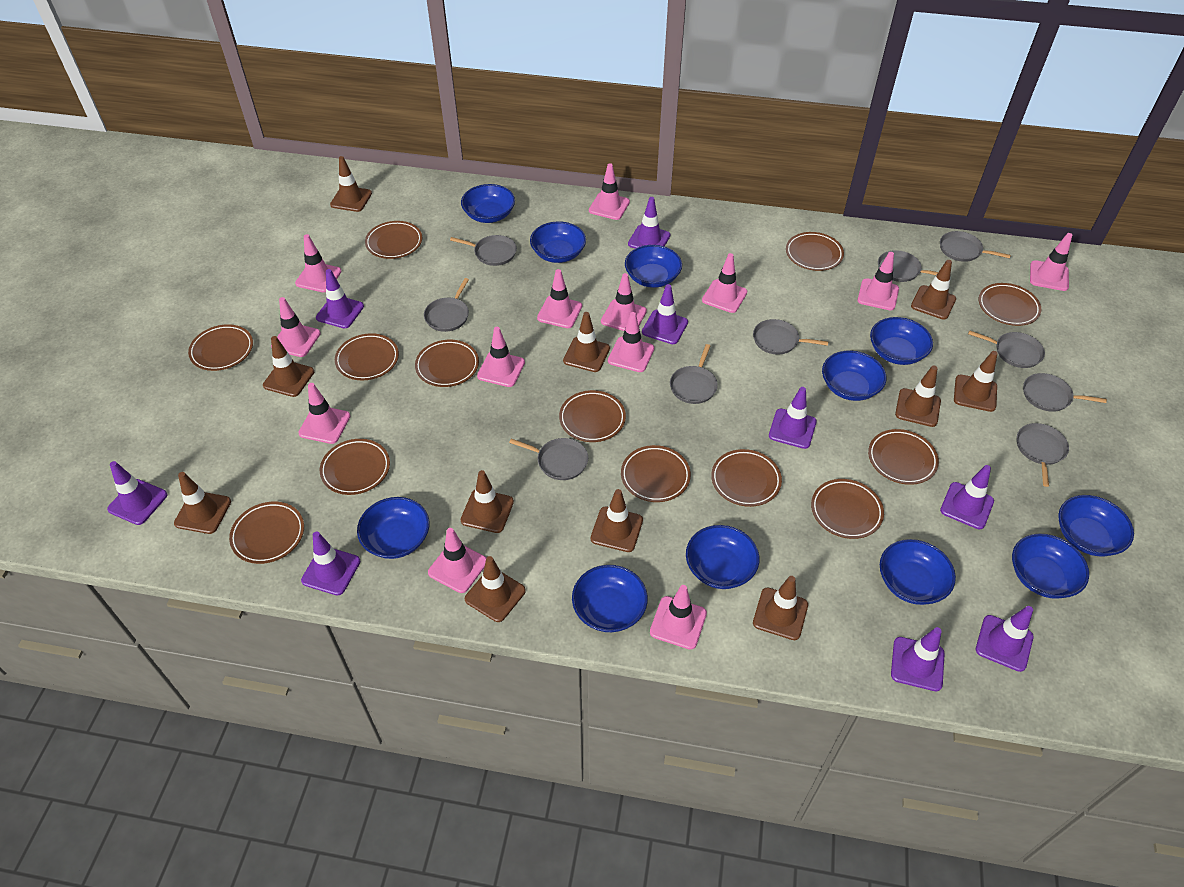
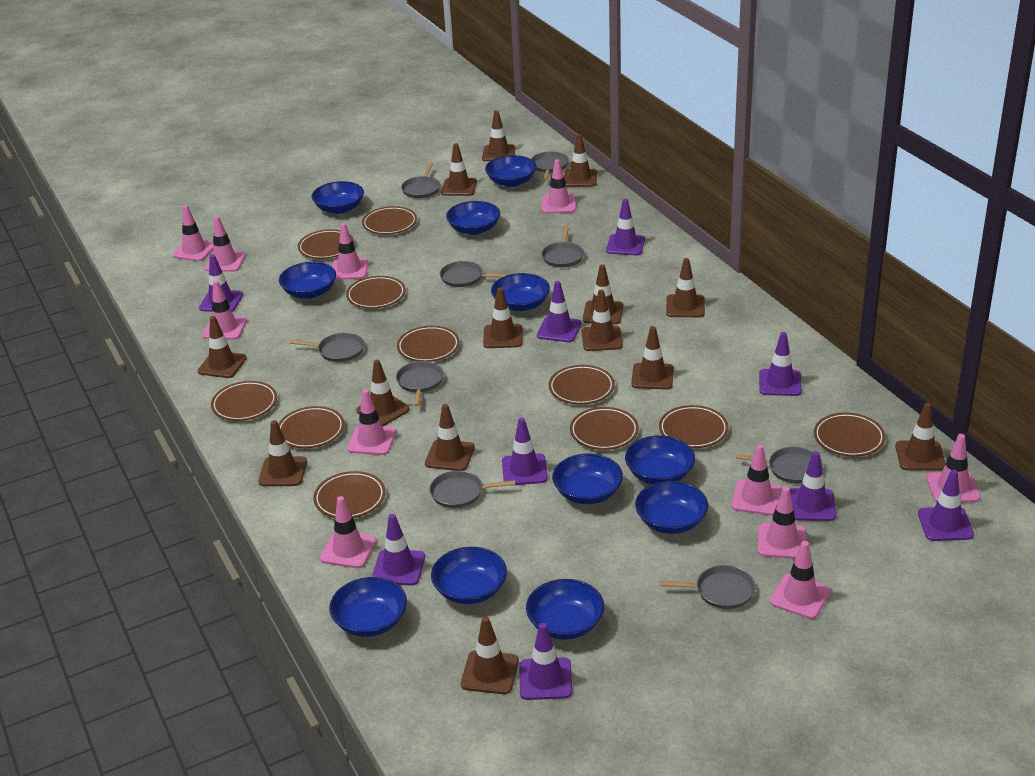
brown plate: [188,324,253,371] [229,502,304,564] [320,439,390,495] [335,333,399,380] [365,221,422,259] [415,340,479,387] [559,390,626,442] [621,445,691,502] [711,449,782,507] [786,232,844,271] [811,479,884,539] [868,429,939,485] [979,283,1041,326] = 13 -> [211,381,277,421] [278,406,344,448] [298,229,354,259] [313,471,385,518] [346,276,406,309] [362,206,417,234] [397,326,460,362] [549,365,615,405] [570,407,639,450] [659,405,728,448] [814,413,885,457] = 11
brown traffic cone: [174,472,231,534] [263,336,314,397] [330,156,372,212] [461,470,514,533] [465,556,526,622] [563,312,610,372] [591,489,643,552] [753,576,808,640] [895,365,941,427] [911,260,956,320] [954,351,998,412] = 11 -> [198,316,247,378] [259,420,307,486] [356,360,410,426] [425,404,475,471] [441,143,477,196] [461,617,519,694] [482,110,516,161] [483,288,523,348] [564,134,597,187] [582,290,623,351] [583,264,623,324] [631,326,674,390] [666,258,705,317] [895,403,946,471] = 14
grey pan: [424,278,469,332] [450,235,517,266] [509,438,588,480] [670,344,718,404] [753,319,828,354] [878,250,938,282] [940,231,1011,262] [968,330,1045,368] [1017,423,1069,487] [1023,373,1107,412] = 10 -> [290,333,364,362] [396,361,444,406] [401,162,440,198] [429,471,515,508] [440,261,508,287] [531,151,569,180] [542,226,584,267] [660,565,756,609] [736,447,823,484] = 9
pink traffic cone: [271,297,321,357] [295,234,342,292] [298,383,350,444] [428,528,486,593] [477,327,525,387] [537,269,582,328] [589,163,630,220] [601,273,647,331] [608,312,654,372] [650,585,707,650] [702,253,747,313] [858,252,899,310] [1030,233,1072,291] = 13 -> [172,205,213,261] [203,280,247,340] [205,216,246,272] [320,496,376,568] [332,223,368,280] [347,389,396,455] [542,159,576,213] [732,444,782,515] [758,487,806,559] [770,541,831,619] [926,434,981,503] = 11

